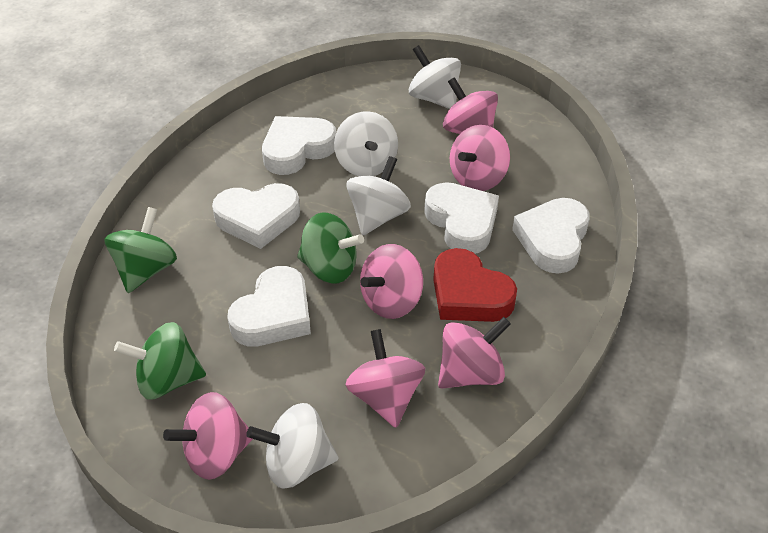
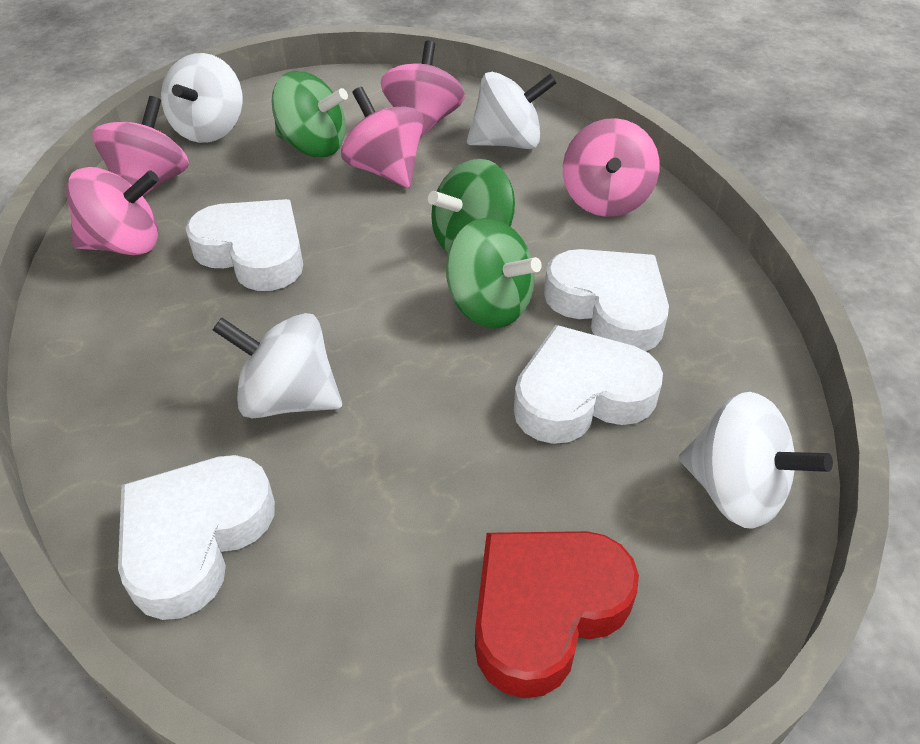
pink spinning top: [163,392,253,480] [345,329,425,428] [360,244,423,319] [438,317,511,388] [443,77,498,134] [450,125,510,191] = 6 -> [66,167,159,255] [92,96,189,196] [341,87,424,188] [381,41,465,138] [563,118,660,217] = 5
white heart: [212,183,300,249] [227,266,311,347] [262,116,336,175] [424,182,499,254] [512,198,590,274] = 5 -> [118,455,275,620] [186,199,303,291] [514,325,663,444] [544,249,669,351] = 4

